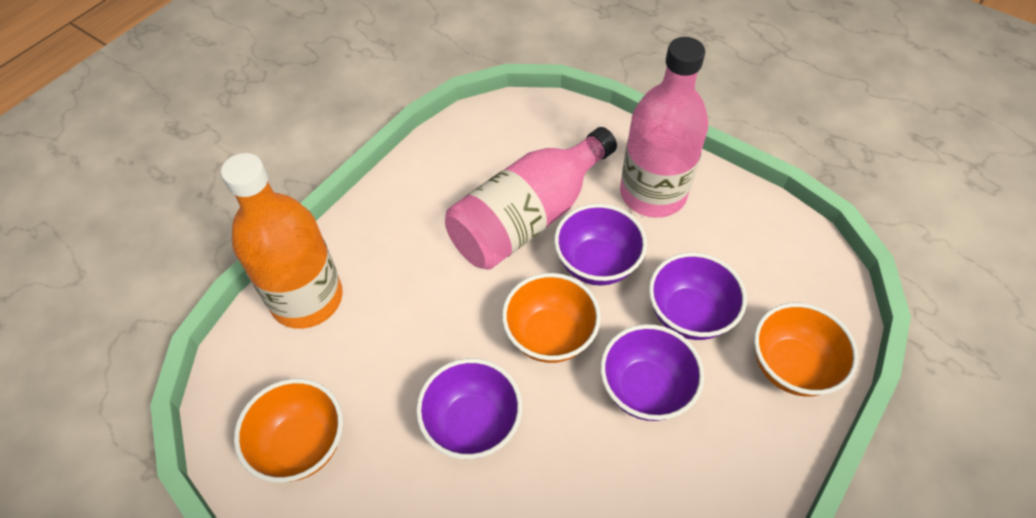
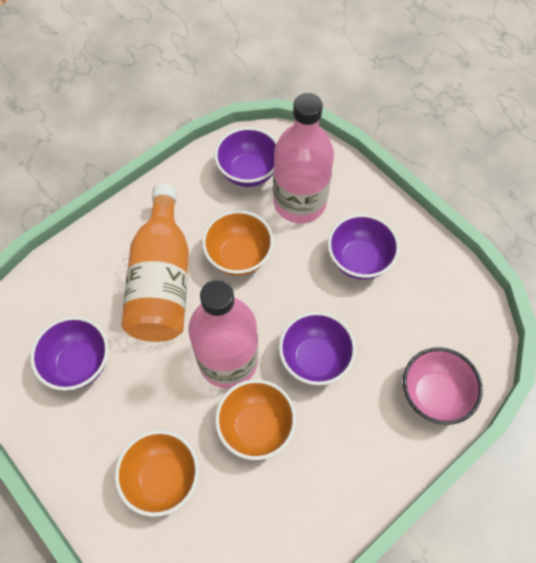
pink bowl: none = 0 -> [403,347,483,425] = 1

